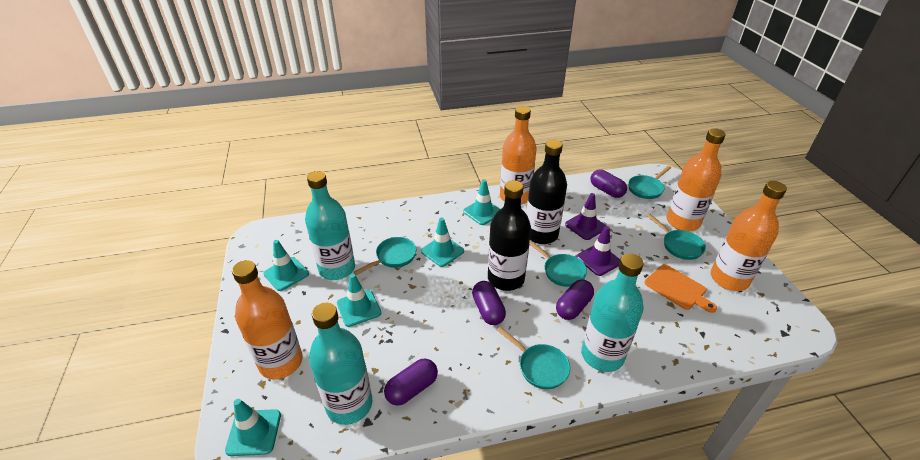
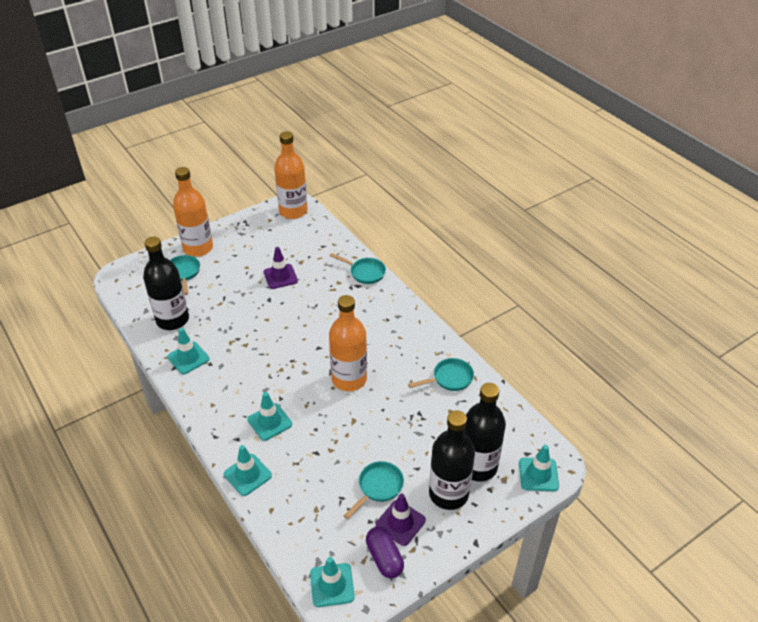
black bottle: [488,180,531,291] [526,140,567,244] = 2 -> [143,237,189,330] [429,410,475,510] [464,383,506,482] = 3
orange bottle: [232,260,303,379] [500,106,537,205] [667,129,726,231] [711,181,787,291] = 4 -> [173,167,213,257] [274,131,308,219] [329,295,367,391] = 3
orange cutting board: [645,264,717,313] = 1 -> none = 0
purple capsule: [384,359,438,406] [472,281,506,325] [556,279,594,320] [590,170,627,198] = 4 -> [366,526,404,578] = 1
turquoise bottle: [305,171,355,280] [309,303,372,425] [581,253,644,372] = 3 -> none = 0
turquoise pan: [353,237,416,275] [497,326,570,389] [529,240,587,287] [628,166,671,199] [646,214,706,260] = 5 -> [170,255,200,295] [330,253,386,284] [344,461,404,519] [408,358,474,391] = 4

